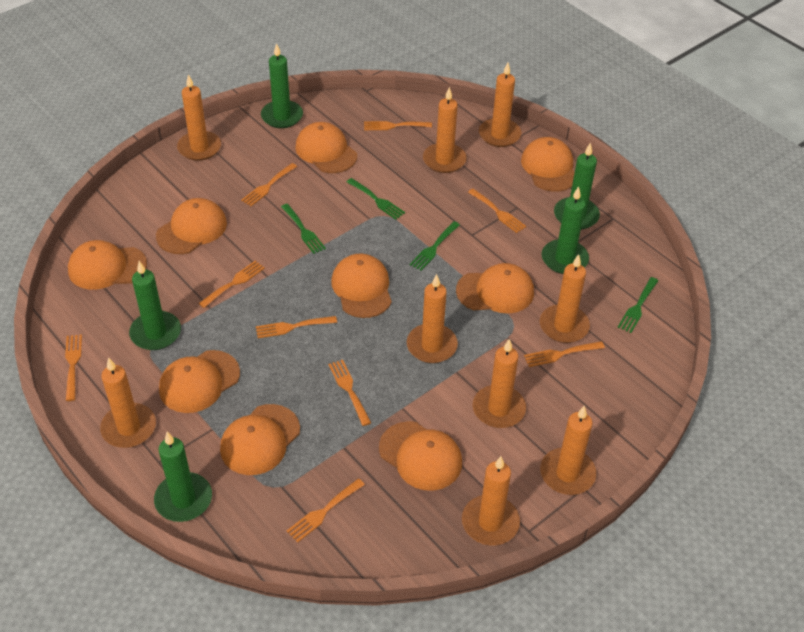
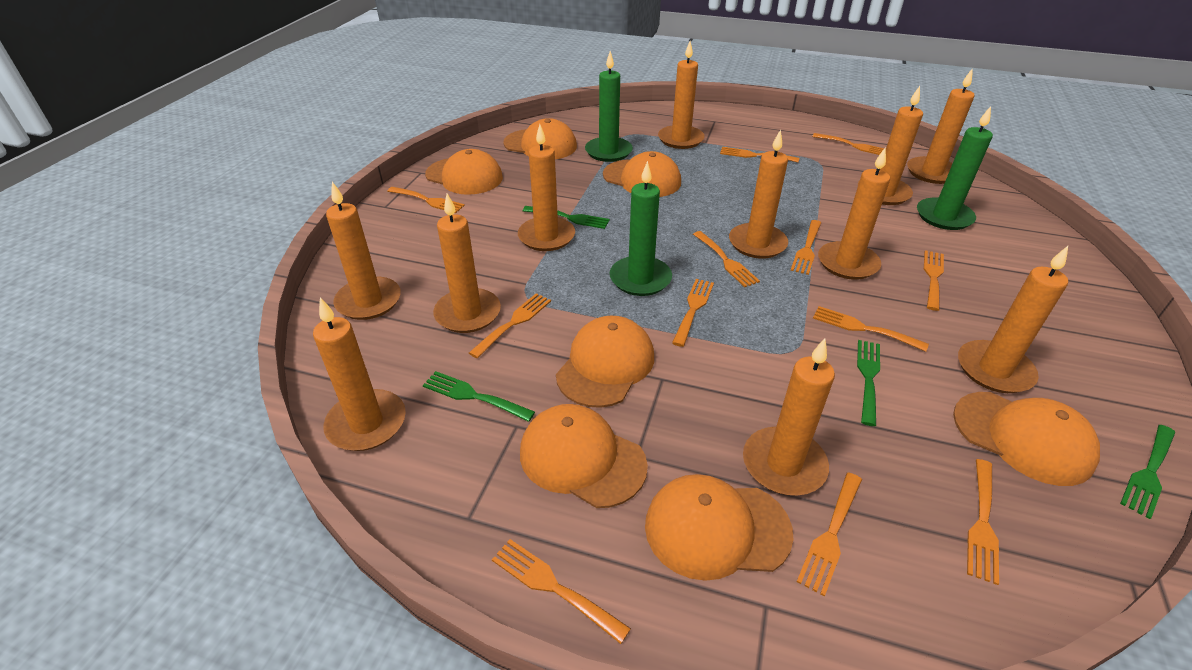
green candle: [129,261,181,350] [154,432,212,522] [261,43,303,128] [541,186,589,274] [554,143,600,230] = 5 -> [585,51,633,162] [610,161,672,296] [917,106,993,230] = 3
orange candle: [100,357,156,448] [177,74,221,161] [407,274,458,363] [423,87,467,173] [462,456,520,546] [473,339,526,428] [479,63,521,147] [540,254,590,343] [540,405,596,495] = 9 -> [313,297,406,451] [326,182,401,320] [433,194,501,333] [518,124,575,251] [658,41,705,149] [729,129,788,259] [743,338,835,495] [818,147,890,280] [858,86,923,205] [907,68,975,184] [958,246,1068,393] = 11
orange cap: [68,240,147,290] [156,198,227,254] [159,350,240,413] [220,404,300,475] [295,122,357,173] [331,253,392,318] [379,421,462,491] [456,263,534,313] [521,137,574,192] = 9 -> [425,149,503,195] [503,118,577,159] [520,404,648,508] [556,316,654,408] [603,151,681,197] [645,474,794,581] [953,392,1100,486] = 7
orange fork: [65,334,82,401] [199,261,265,308] [241,163,297,206] [256,316,337,338] [286,478,365,543] [328,360,371,426] [364,121,432,130] [468,189,526,233] [524,341,605,367] = 9 -> [388,187,465,213] [469,293,551,358] [492,539,631,644] [672,279,714,347] [693,231,760,287] [720,147,799,163] [790,220,821,275] [797,472,862,597] [812,133,884,155] [813,306,929,352] [924,250,944,311] [967,459,999,585] = 12

